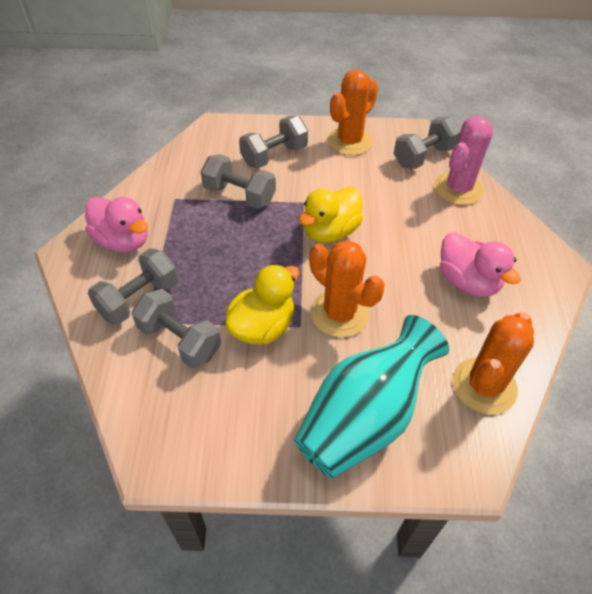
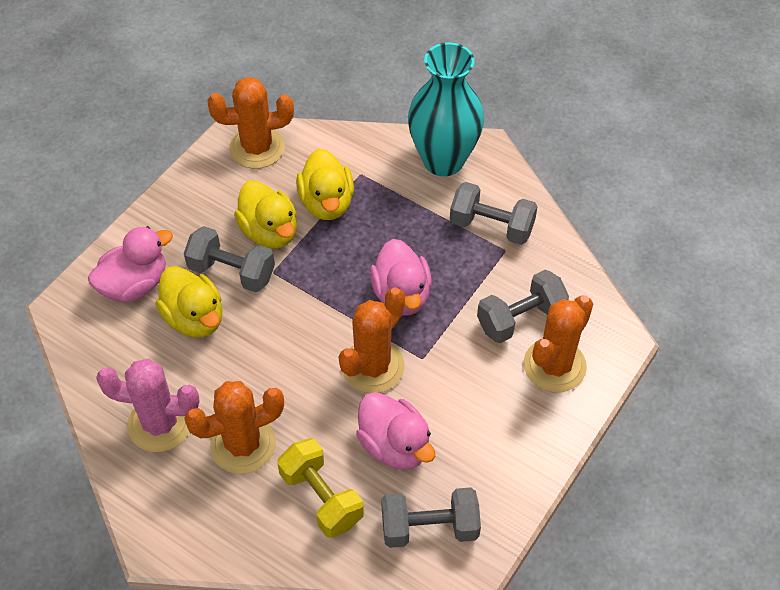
grey dumbbell: [88,248,178,325] [132,289,221,369] [201,154,276,209] [239,116,308,168] [394,117,461,169] = 5 -> [184,226,275,292] [382,487,481,548] [450,182,538,245] [477,270,569,343] = 4
orange cactus: [309,240,385,337] [327,69,378,156] [452,312,534,414] = 3 -> [184,381,284,474] [207,77,294,169] [339,287,405,393] [523,295,593,392] = 4
pink duck: [85,197,148,252] [440,232,521,297] = 2 -> [88,226,173,302] [356,392,435,470] [370,239,432,315] = 3
yellow duck: [225,264,300,344] [299,186,363,243] = 2 -> [155,266,223,337] [234,180,297,249] [296,148,354,220] = 3
yellow dumbbell: none = 0 -> [277,438,364,538] = 1

